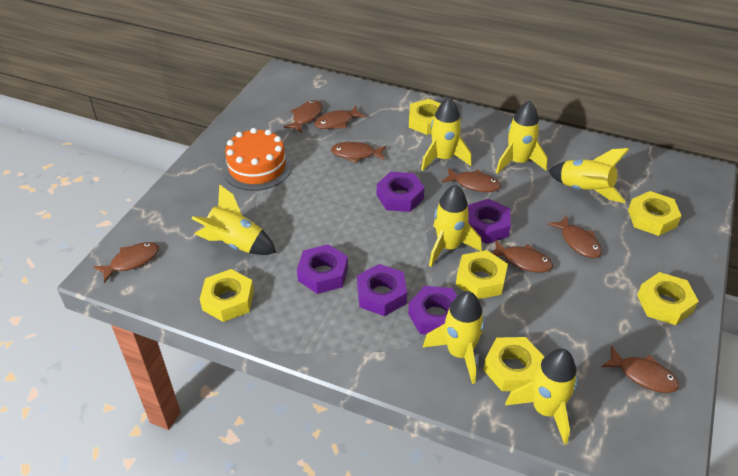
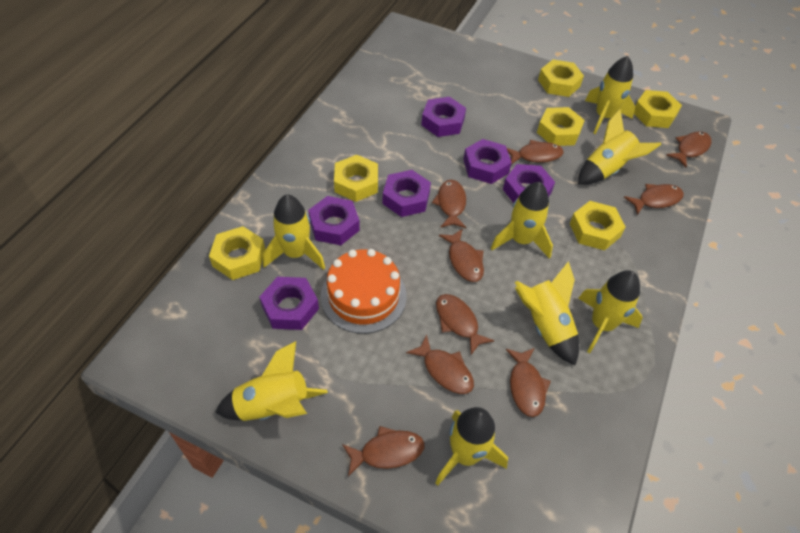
brown fish: [93,242,159,283] [283,100,322,133] [314,106,366,129] [331,142,386,163] [441,167,501,192] [491,240,553,273] [547,215,602,258] [601,346,679,393] = 8 -> [342,426,425,476] [406,334,474,394] [432,180,466,228] [436,294,494,355] [439,228,484,282] [505,348,551,417] [507,140,564,164] [624,184,684,215] [666,131,711,167] = 9
purple nut: [297,244,348,294] [357,264,407,316] [377,172,425,212] [408,286,457,335] [468,199,511,244] = 5 -> [260,277,319,330] [308,196,360,245] [382,170,431,217] [421,97,466,137] [463,139,512,184] [503,164,555,203] = 6
yellow rocket: [192,184,276,255] [421,98,472,171] [423,291,485,384] [429,185,482,267] [496,101,548,174] [505,349,578,445] [548,148,629,203] = 7 -> [215,341,328,421] [263,195,325,270] [435,407,508,486] [491,182,553,259] [515,261,579,365] [578,109,661,185] [578,270,643,353] [585,56,635,134] = 8

